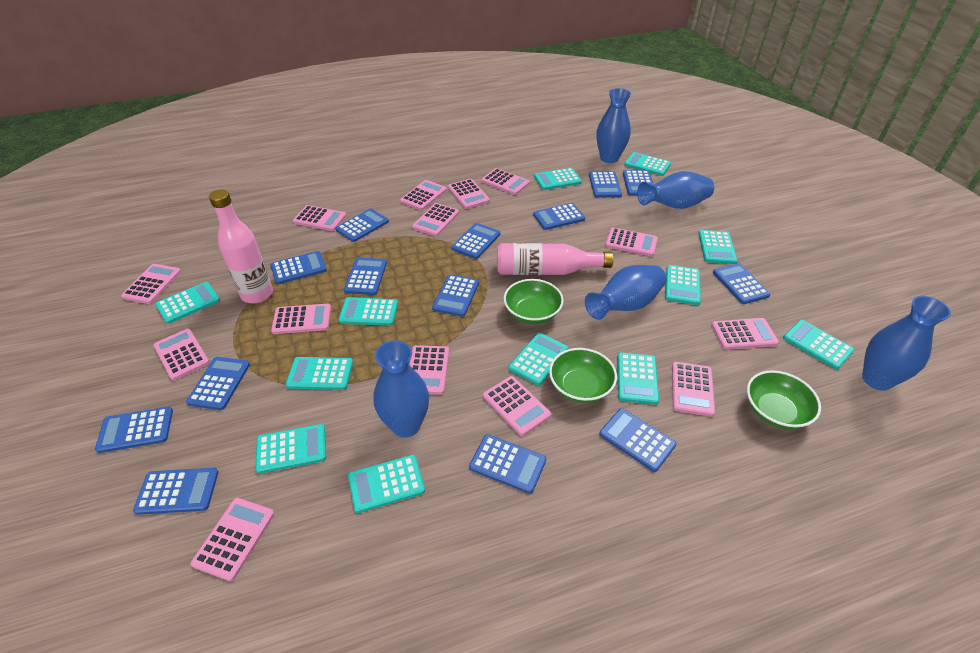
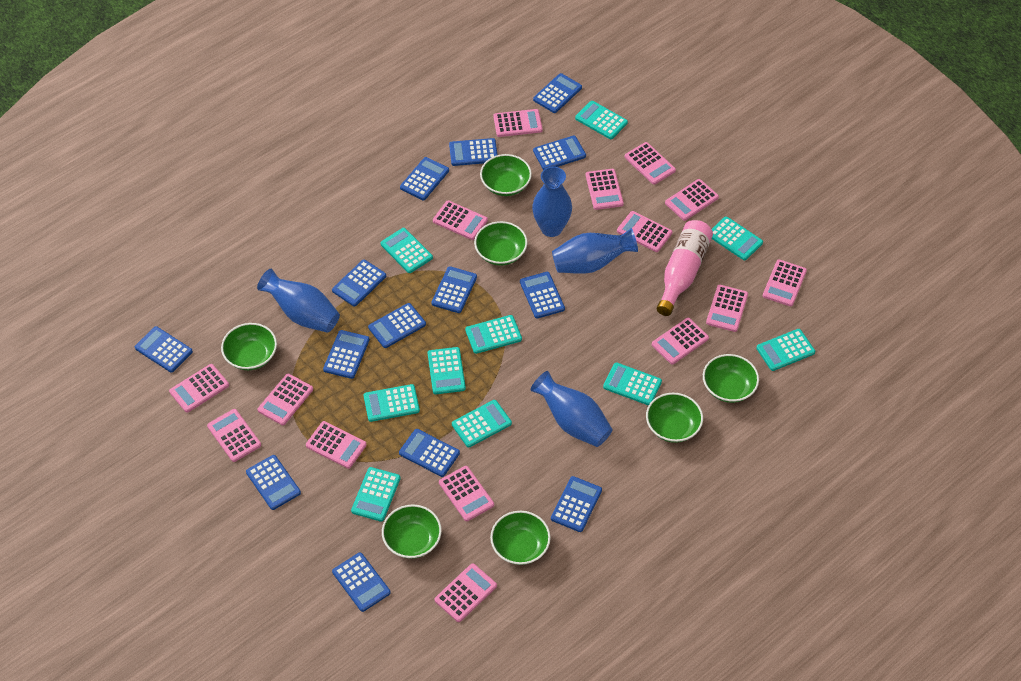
blue vase: [374,340,429,438] [585,265,666,320] [597,88,631,163] [637,171,714,209] [862,296,951,391] = 5 -> [257,269,340,333] [531,371,612,447] [532,166,572,237] [552,228,638,274] = 4
green bowl: [504,279,564,324] [549,348,617,403] [747,370,821,429] = 3 -> [221,323,277,370] [382,505,442,559] [474,221,527,266] [480,154,532,196] [490,511,551,565] [646,393,703,443] [703,354,759,403] = 7
pink bottle: [209,189,273,303] [497,243,613,275] = 2 -> [657,220,713,316] = 1
pink calculator: [121,264,181,304] [153,329,209,380] [191,498,275,581] [271,304,331,334] [293,205,346,231] [400,180,447,210] [409,345,449,395] [412,203,459,236] [448,179,490,209] [481,168,530,195] [483,376,551,436] [605,227,658,257] [672,362,715,417] [711,318,779,350] = 14 -> [169,364,229,413] [207,409,261,462] [258,374,313,425] [306,421,367,469] [433,200,488,240] [435,563,497,622] [439,466,494,521] [493,109,543,137] [585,169,624,210] [617,211,672,252] [625,142,676,185] [652,318,709,365] [665,179,719,221] [706,285,748,332] [763,260,807,306] = 15
turquoise calculator: [155,282,220,324] [255,424,326,474] [286,357,353,390] [338,297,398,326] [348,455,425,513] [509,333,569,386] [534,168,582,190] [617,352,659,405] [624,152,671,176] [665,265,701,305] [698,230,738,264] [783,320,854,370] = 12 -> [351,467,400,522] [364,384,420,422] [380,228,433,273] [428,347,466,394] [452,400,512,447] [465,315,522,354] [575,101,628,139] [603,362,662,405] [712,217,763,260] [756,329,815,371] = 10

